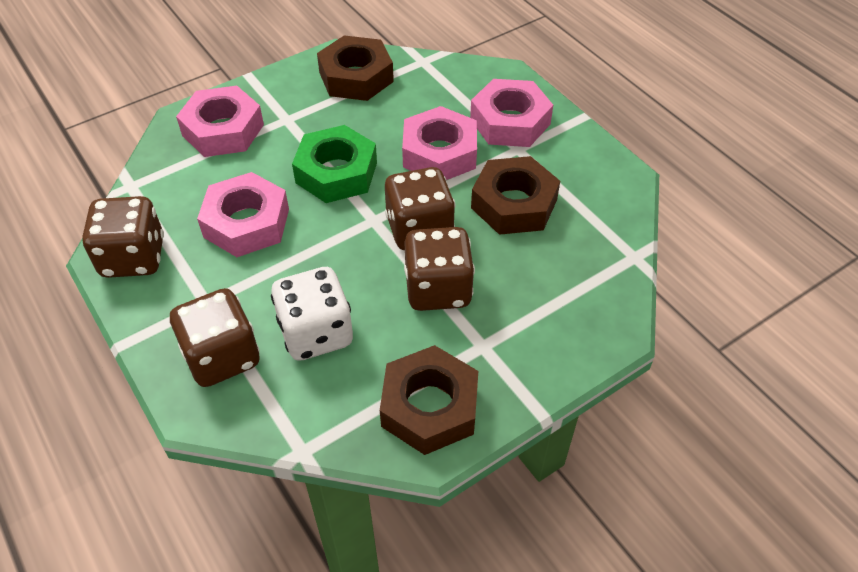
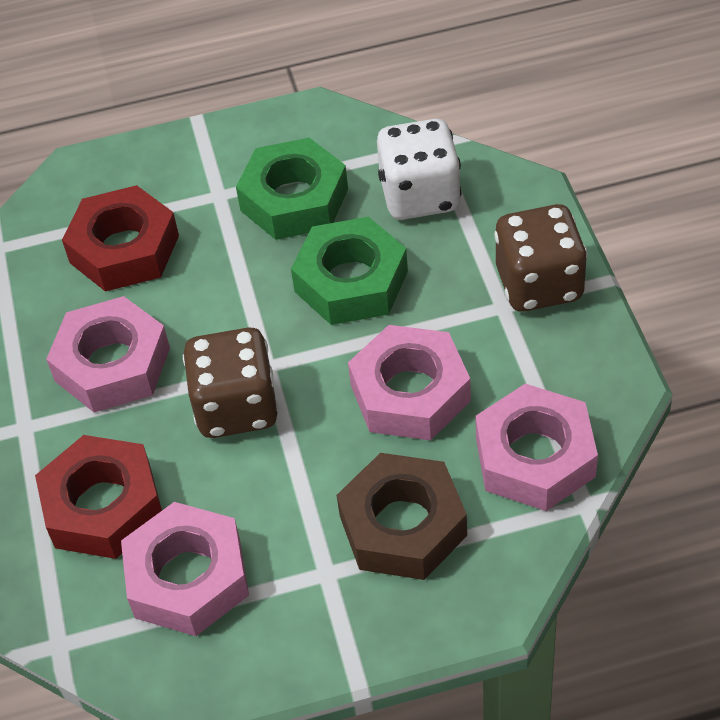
brown dice: [82,196,164,278] [170,288,260,387] [385,167,456,250] [404,227,475,311] = 4 -> [183,328,279,438] [494,204,588,312] = 2
brown nut: [317,35,394,101] [380,345,478,455] [471,156,560,235] = 3 -> [337,453,467,580] = 1
green nut: [292,125,377,203] = 1 -> [236,138,348,240] [291,217,408,325] = 2
red nut: none = 0 -> [35,435,162,559] [62,185,179,292] = 2

